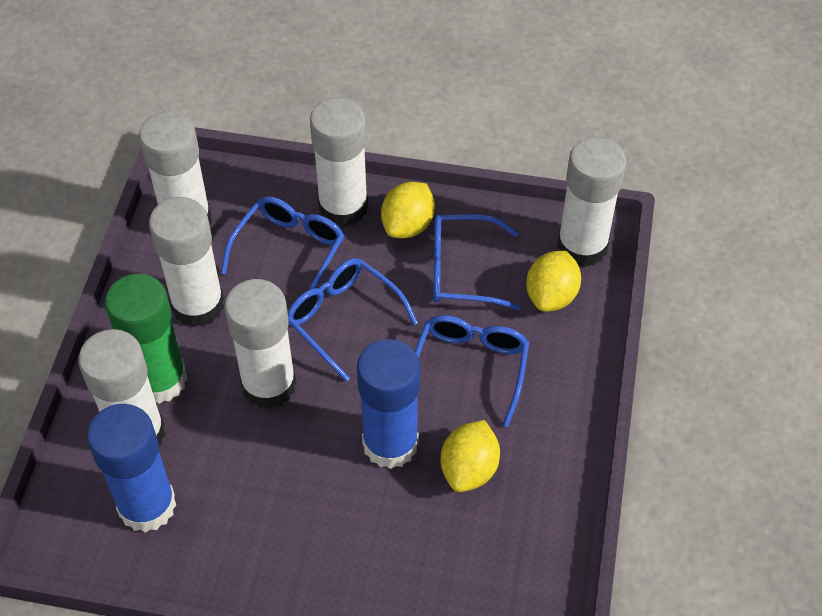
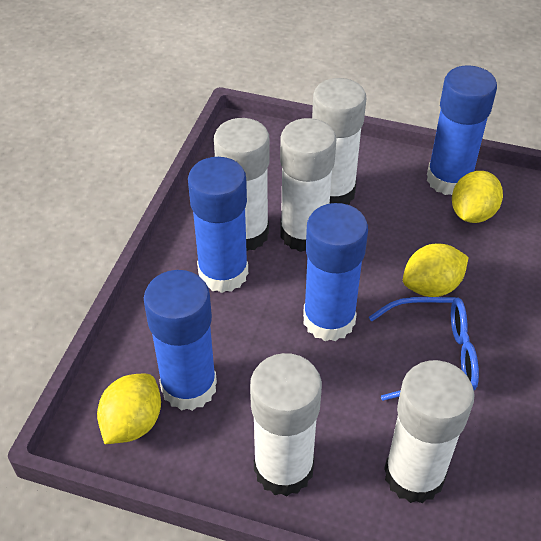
blue glasses: [221,196,344,290] [288,258,418,382] [415,315,529,427] [433,214,521,310] = 4 -> [369,297,479,401] = 1
blue glue stick: [87,404,176,533] [357,339,420,469] = 2 -> [144,270,217,411] [188,157,248,293] [303,203,368,341] [427,65,497,195] = 4
green glue stick: [105,274,188,404] = 1 -> none = 0
white glue stick: [78,329,165,446] [139,111,212,224] [149,197,224,327] [224,279,296,409] [310,97,368,227] [557,137,626,267] = 6 -> [214,118,270,251] [250,353,322,497] [280,118,336,252] [312,78,366,205] [384,360,475,503] = 5

